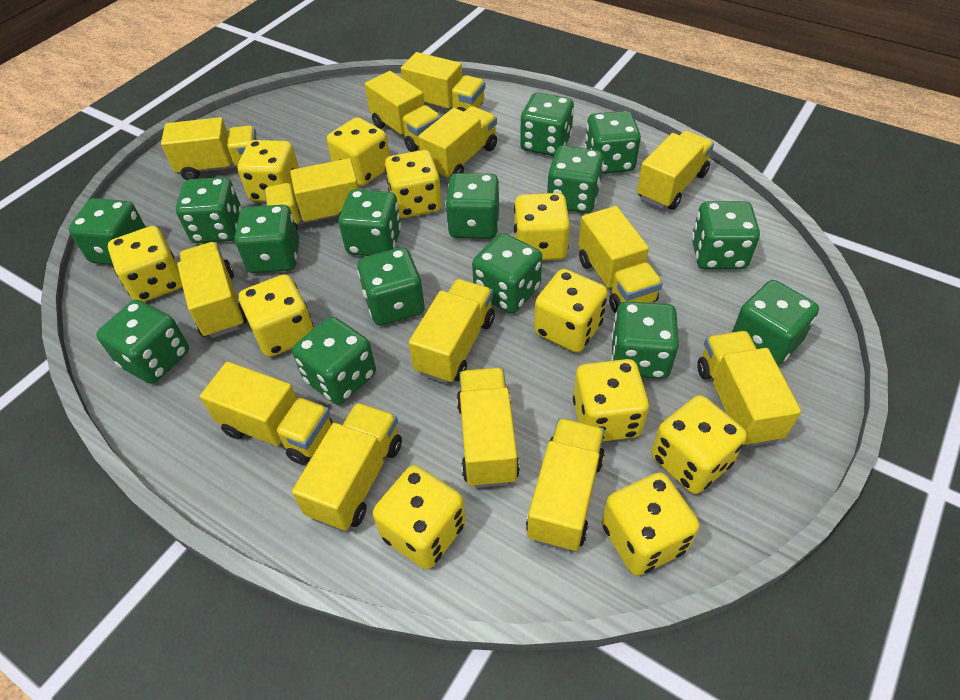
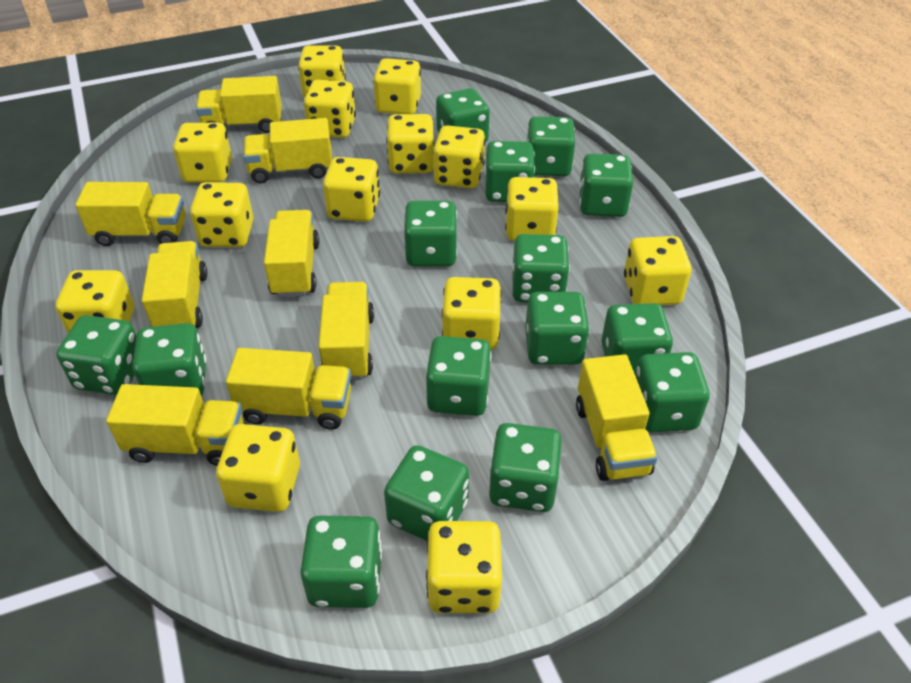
yellow dice: [108,226,182,302] [238,140,299,202] [239,274,314,357] [327,117,390,186] [373,465,466,569] [385,150,442,218] [514,193,570,260] [534,269,608,353] [573,359,649,442] [602,472,699,576] [651,395,747,494] = 11 -> [55,270,134,333] [173,123,232,183] [190,182,254,247] [216,424,300,512] [298,45,346,97] [304,80,356,138] [323,157,380,222] [373,58,421,114] [386,114,434,173] [426,521,502,613] [433,125,485,188] [442,277,502,350] [505,177,559,241] [624,236,691,305] = 14
yellow truck: [161,117,257,180] [177,242,247,338] [200,362,332,465] [264,158,359,229] [292,403,402,531] [365,71,441,152] [401,52,485,111] [409,279,495,384] [418,106,497,180] [456,368,520,488] [526,418,605,552] [579,206,663,313] [637,131,714,210] [697,331,801,447] = 14 -> [75,182,186,246] [106,384,244,466] [142,241,208,328] [196,76,282,133] [226,348,351,430] [243,118,332,184] [264,210,320,297] [319,282,374,380] [576,354,658,481] = 9

